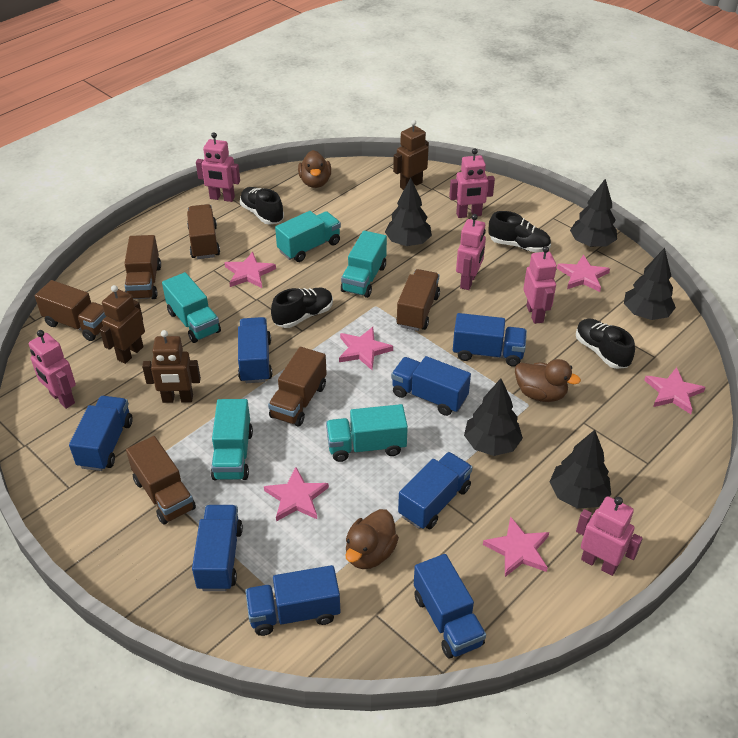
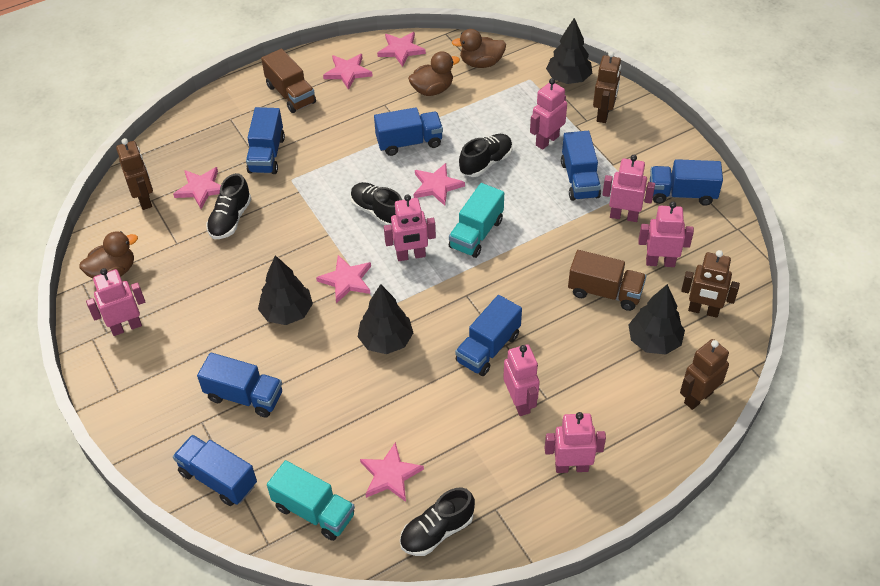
black tree: [385,178,432,246] [464,378,523,456] [550,430,611,509] [570,179,617,247] [624,248,676,320] = 5 -> [258,255,313,325] [358,284,413,354] [546,18,592,84] [628,284,685,355] = 4
blue truck: [69,396,133,471] [192,505,243,591] [238,317,272,383] [245,565,340,636] [391,356,471,416] [398,452,473,529] [414,554,486,658] [453,313,527,367] = 8 -> [173,435,257,506] [197,353,282,418] [246,107,285,174] [374,107,443,156] [455,295,522,376] [561,131,601,201] [650,159,723,206] = 7
brown robot: [100,285,145,364] [142,330,201,403] [393,120,429,190] = 3 -> [116,138,153,210] [593,51,621,123] [680,339,729,410] [681,250,740,318] = 4
brown truck: [35,280,106,341] [124,235,161,299] [126,436,196,525] [187,204,220,259] [268,347,327,427] [396,269,440,331] = 6 -> [261,49,316,113] [568,250,646,311] = 2
pink robot: [29,330,76,409] [196,132,240,202] [449,148,495,218] [456,214,486,290] [523,246,557,324] [576,496,643,576] = 6 -> [86,268,145,336] [384,195,436,261] [503,344,540,416] [530,78,567,150] [545,412,606,473] [602,155,655,222] [638,201,694,267] = 7
turquoise truck: [162,272,221,343] [211,399,253,480] [275,211,341,262] [326,404,408,462] [341,231,387,298] = 5 -> [267,460,355,541] [449,183,504,258] = 2

